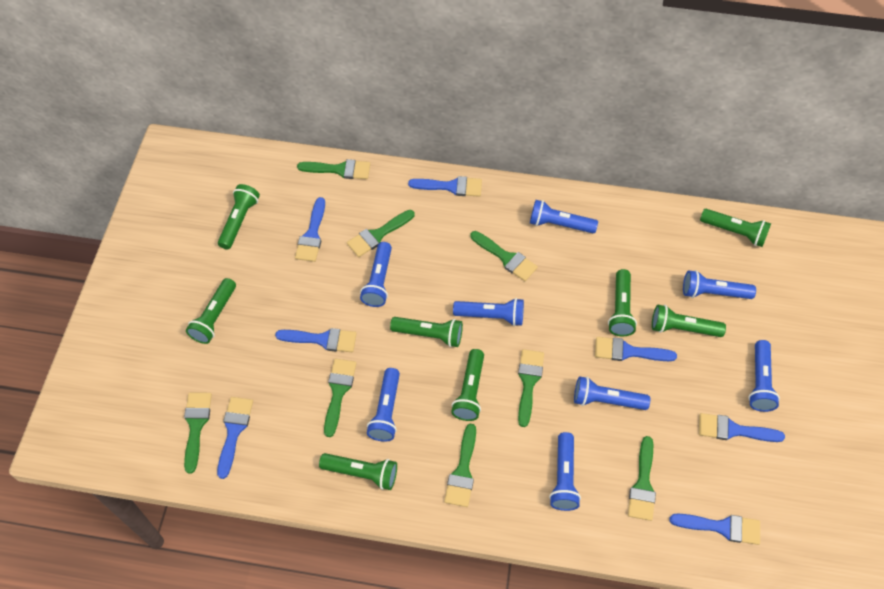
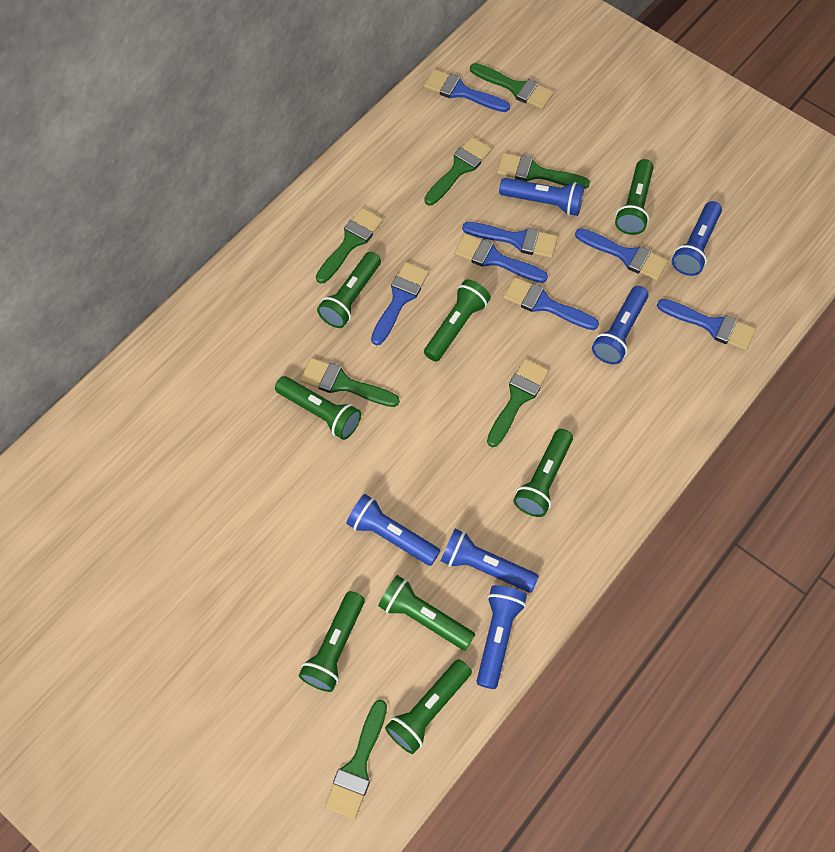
blue flashlight: [360,242,392,307] [367,368,400,442] [453,298,524,326] [530,200,598,233] [549,432,581,511] [574,376,650,410] [683,270,756,299] [748,340,780,412] = 8 -> [346,494,440,566] [441,529,539,592] [477,585,527,689] [499,178,584,216] [592,286,649,364] [672,201,722,276] = 6
green brush: [184,393,212,474] [297,159,370,179] [324,359,357,437] [347,210,415,257] [444,424,476,507] [470,231,538,281] [518,349,544,427] [628,436,656,521] = 8 -> [300,358,400,407] [316,208,383,284] [325,699,387,819] [424,137,492,205] [470,63,554,110] [487,359,549,447] [497,153,590,189] = 7

